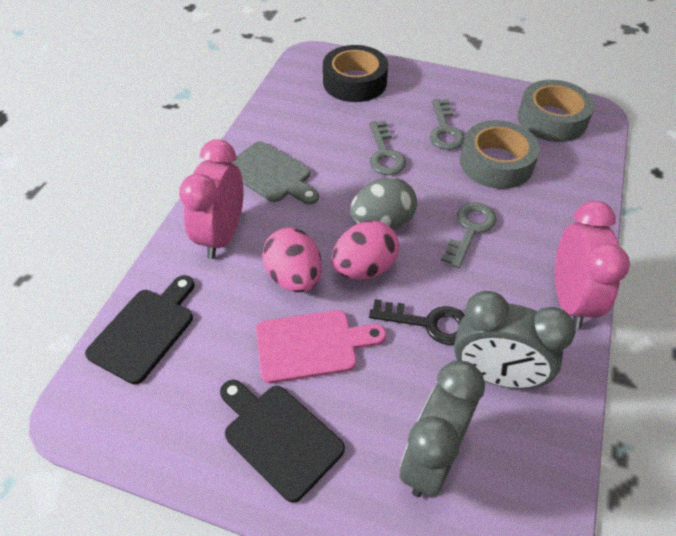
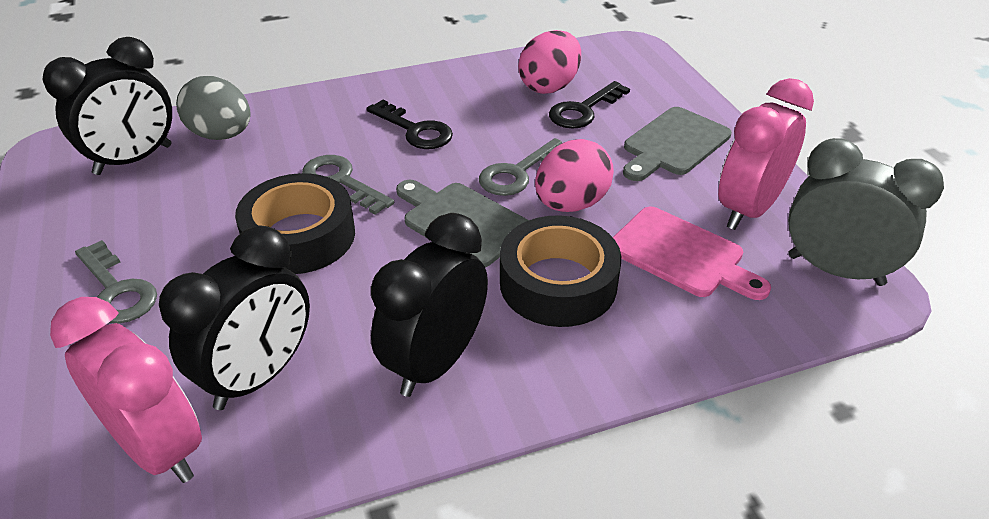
black clock: none = 0 -> [42,37,172,175] [159,226,310,410] [371,213,488,397] = 3
black cutting board: [85,275,194,384] [220,380,345,503] = 2 -> none = 0
black key: [369,299,465,345] = 1 -> [366,100,453,149] [549,81,630,129] = 2
black tape: [323,45,388,102] = 1 -> [235,173,355,274] [500,215,621,327] = 2
grey clock: [400,361,485,497] [454,291,576,389] = 2 -> [788,138,944,286] = 1
grey cutting board: [230,141,319,205] = 1 -> [396,180,528,267] [623,107,732,181] = 2
grey tape: [460,120,540,189] [518,80,595,142] = 2 -> none = 0

